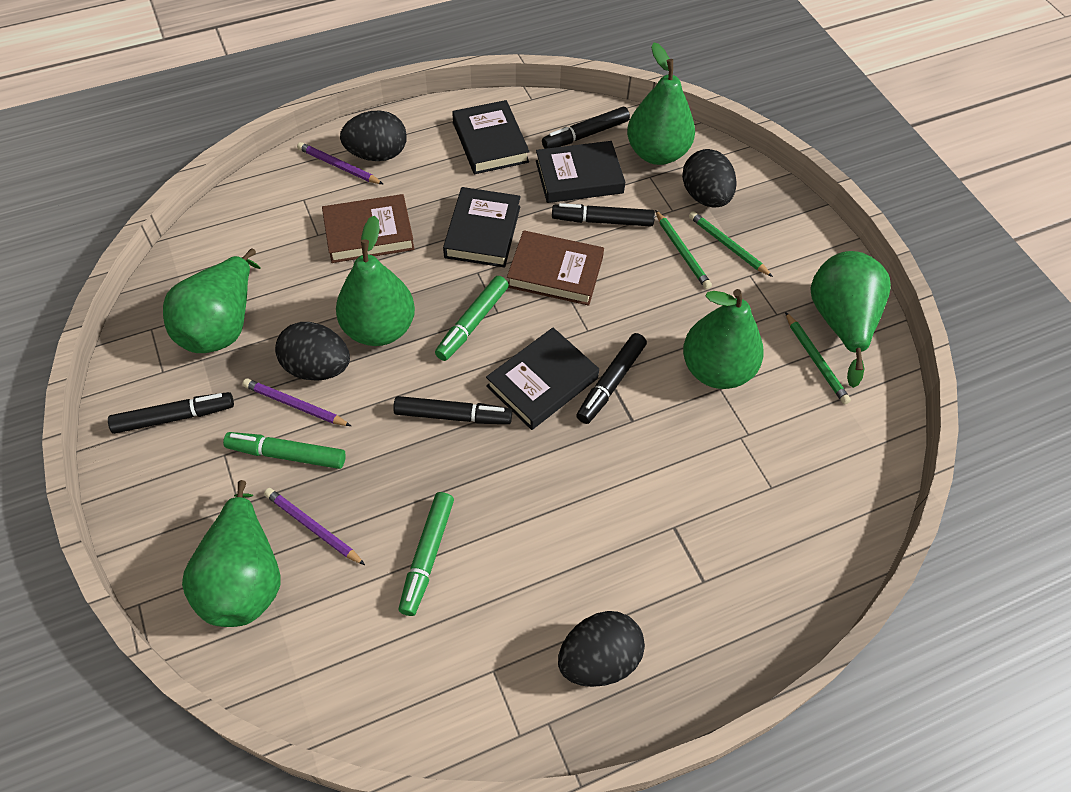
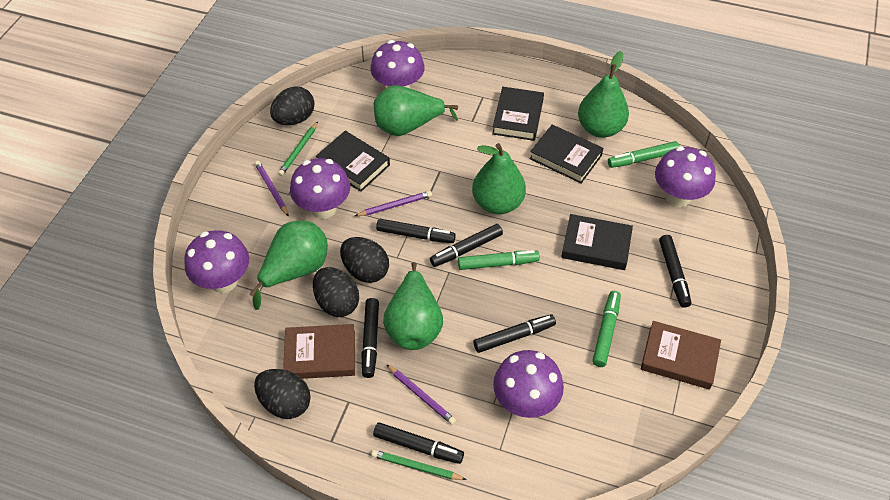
black marker: [108,392,234,434] [393,396,512,424] [542,107,630,149] [552,203,655,226] [576,333,647,424] = 5 -> [361,298,379,378] [373,422,464,464] [376,219,456,243] [430,224,503,267] [473,314,556,353] [659,235,691,308] = 6
green pear: [163,249,260,353] [182,480,281,627] [336,216,415,346] [627,42,695,165] [683,289,764,389] [811,251,891,388] = 6 -> [249,221,328,310] [374,85,458,136] [383,262,443,350] [472,143,526,214] [578,51,629,138] = 5
green pencil: [655,210,712,289] [689,211,773,277] [785,312,851,404] = 3 -> [278,122,318,176] [371,450,467,480] = 2
purple mushroom: none = 0 -> [185,230,249,293] [290,158,350,219] [370,40,425,88] [493,350,564,418] [655,146,716,207] = 5

